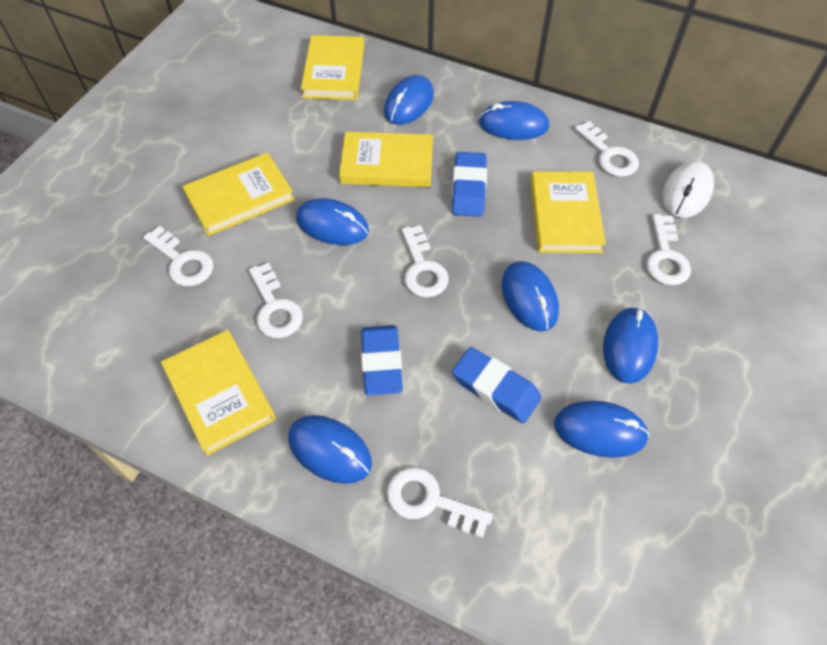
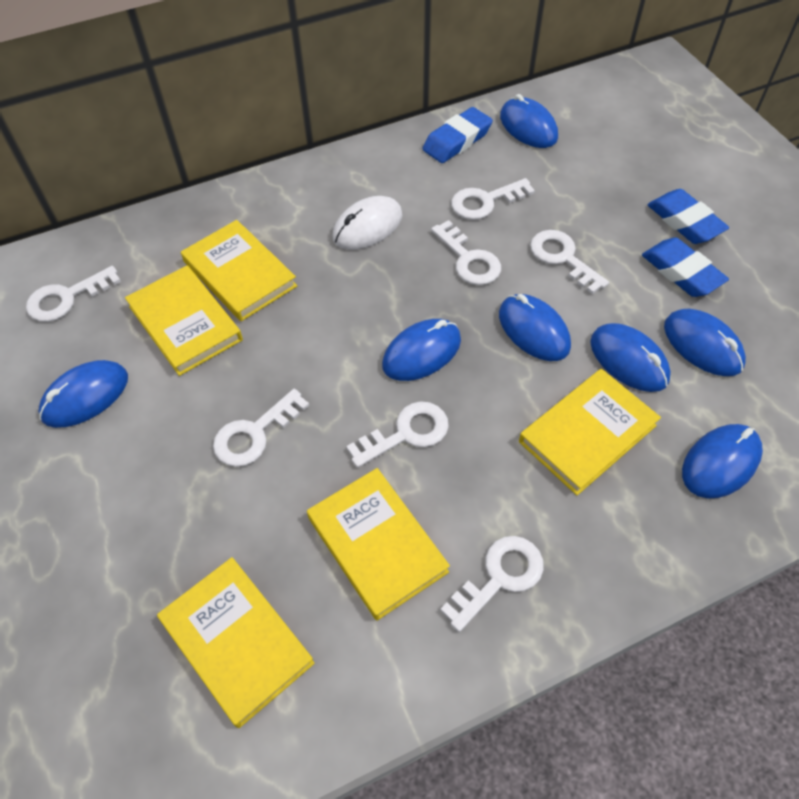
white key: [143,226,213,286] [249,263,303,338] [387,468,493,538] [402,225,449,298] [575,121,639,177] [646,214,691,285] = 6 -> [26,266,121,322] [213,389,309,467] [346,401,449,468] [431,220,501,285] [440,536,544,632] [451,178,535,220] [530,230,609,294] = 7

